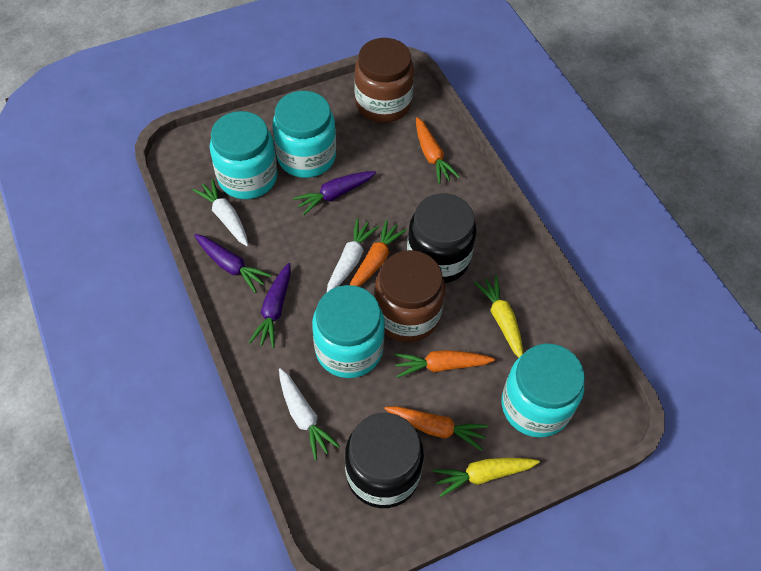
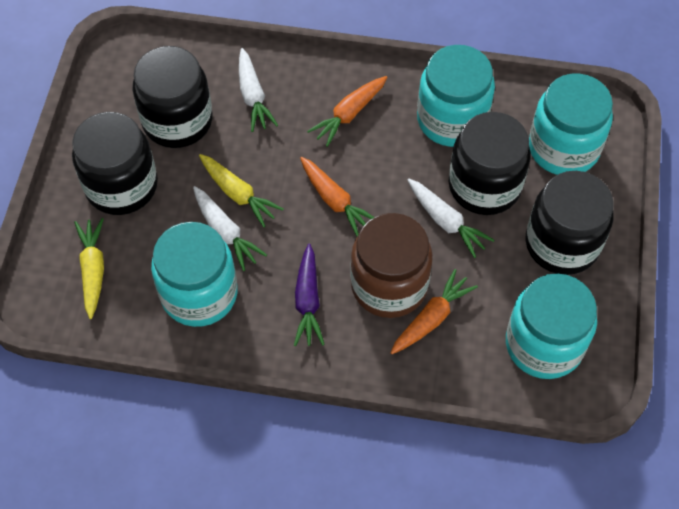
black jar: [345,413,424,508] [407,193,477,283] = 2 -> [72,112,158,215] [132,46,212,148] [449,112,531,215] [525,171,614,275] = 4
brown jar: [354,38,414,123] [374,250,445,342] = 2 -> [350,213,433,318] = 1
orange carrot: [350,220,407,287] [384,406,488,451] [394,350,495,378] [416,117,460,184] = 4 -> [300,157,374,237] [307,76,387,147] [390,269,478,354] = 3
purple carrot: [194,234,272,293] [249,263,291,348] [293,171,376,215] = 3 -> [294,244,325,346] = 1

